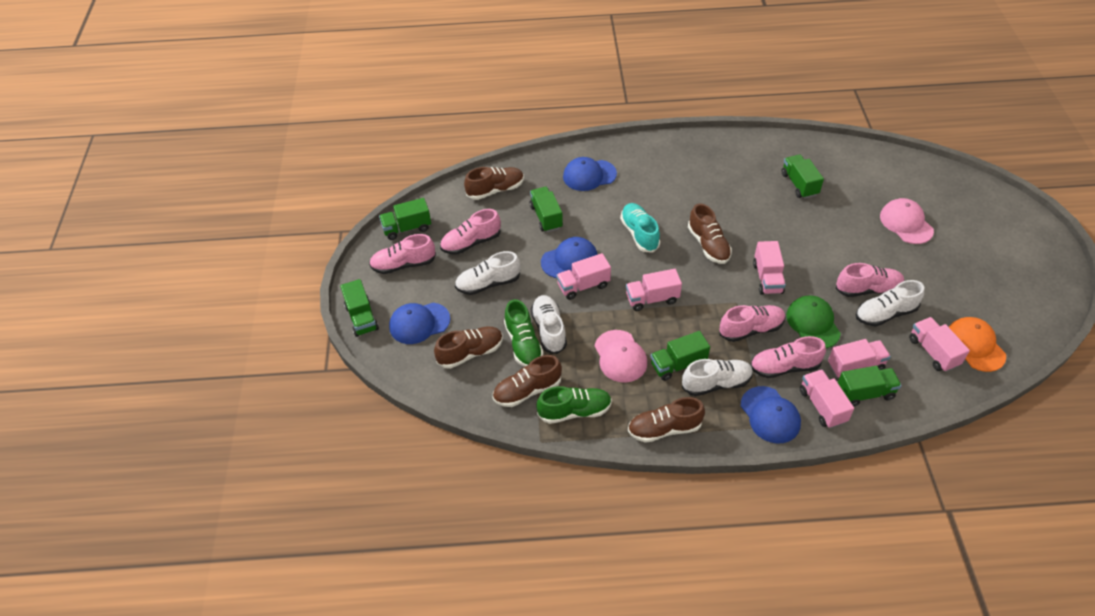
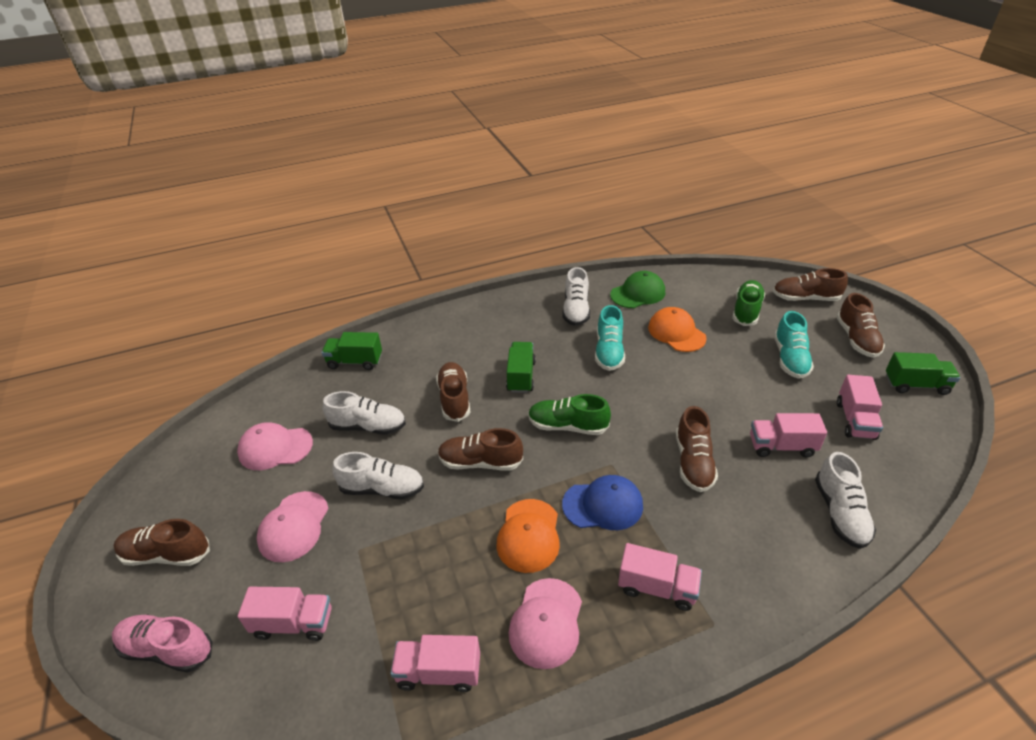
blue cap: [389,303,450,344] [541,237,598,278] [563,157,617,191] [741,386,801,444] = 4 -> [562,475,643,530] = 1
brown shoe: [434,327,503,369] [464,167,524,200] [493,355,562,407] [628,397,705,443] [688,203,732,264] = 5 -> [113,519,210,566] [436,362,471,422] [438,428,523,471] [676,406,718,492] [773,268,848,301] [837,293,885,358] = 6
green truck: [340,279,379,337] [379,198,431,240] [530,187,563,232] [651,331,710,381] [782,154,824,199] [838,366,901,407] = 6 -> [322,332,382,370] [506,342,536,393] [886,352,960,395] = 3
orange cap: [949,317,1006,372] = 1 -> [497,499,560,573] [648,307,707,352] = 2
pink cap: [595,330,647,382] [880,198,934,244] = 2 -> [237,422,313,470] [257,491,329,562] [509,578,582,669] = 3
pink shoe: [369,234,436,274] [440,209,501,255] [720,305,786,342] [751,336,826,378] [836,263,904,297] = 5 -> [112,614,213,673] = 1
pink truck: [556,253,611,300] [626,269,682,311] [753,241,786,295] [800,369,854,428] [828,339,891,378] [909,317,970,372] = 6 -> [238,587,332,641] [390,635,480,692] [618,543,702,611] [750,413,827,458] [837,375,883,440] = 5
turquoise shoe: [620,203,660,253] = 1 -> [595,305,625,371] [774,311,814,379] = 2

